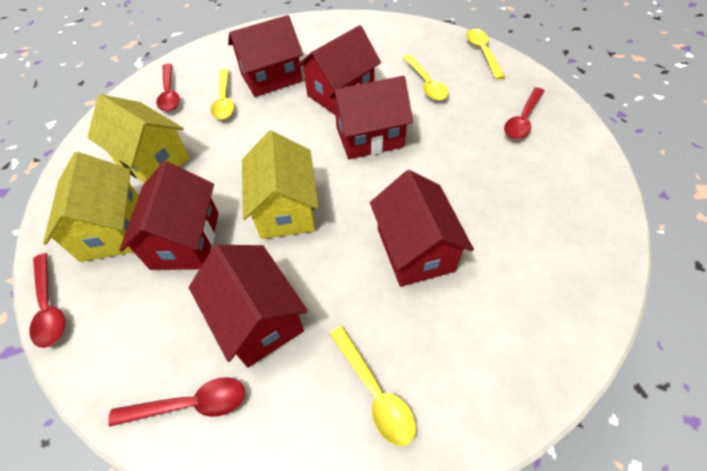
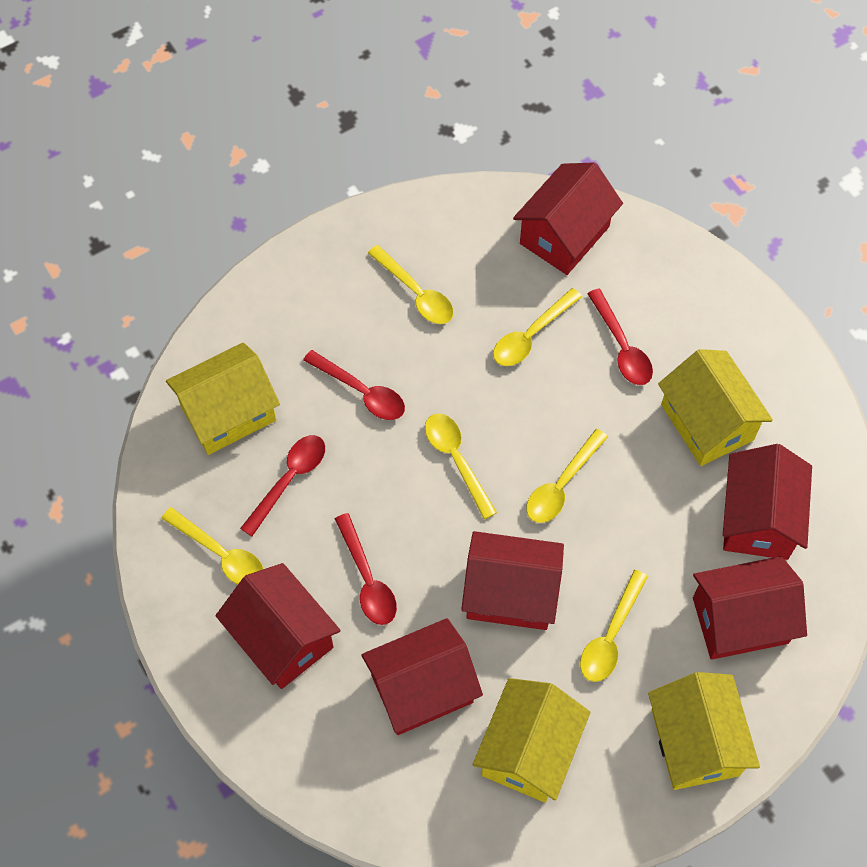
yellow house: [43,152,139,262] [87,94,190,183] [242,131,319,239] = 3 -> [166,342,280,455] [473,678,590,803] [648,672,760,790] [658,349,773,466] = 4
yellow spoon: [211,69,234,120] [329,326,416,446] [403,54,448,101] [466,29,505,79] = 4 -> [161,507,263,585] [368,245,453,324] [425,413,497,519] [493,288,582,366] [526,429,608,523] [580,570,648,682] = 6

